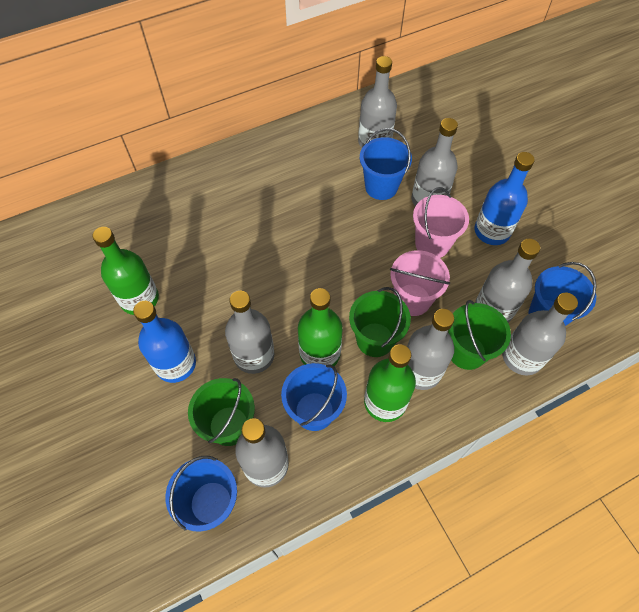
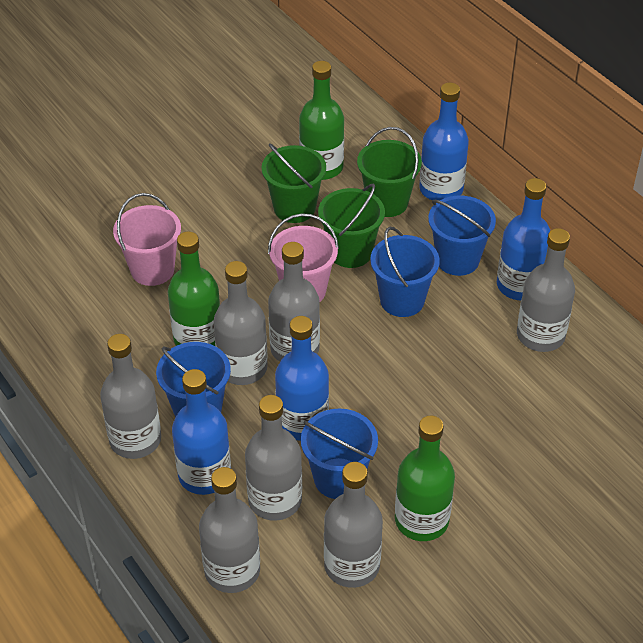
blue bottle: [133,301,196,383] [475,152,535,245] = 2 -> [172,369,231,495] [275,316,329,441] [419,83,469,201] [497,178,550,301] = 4

